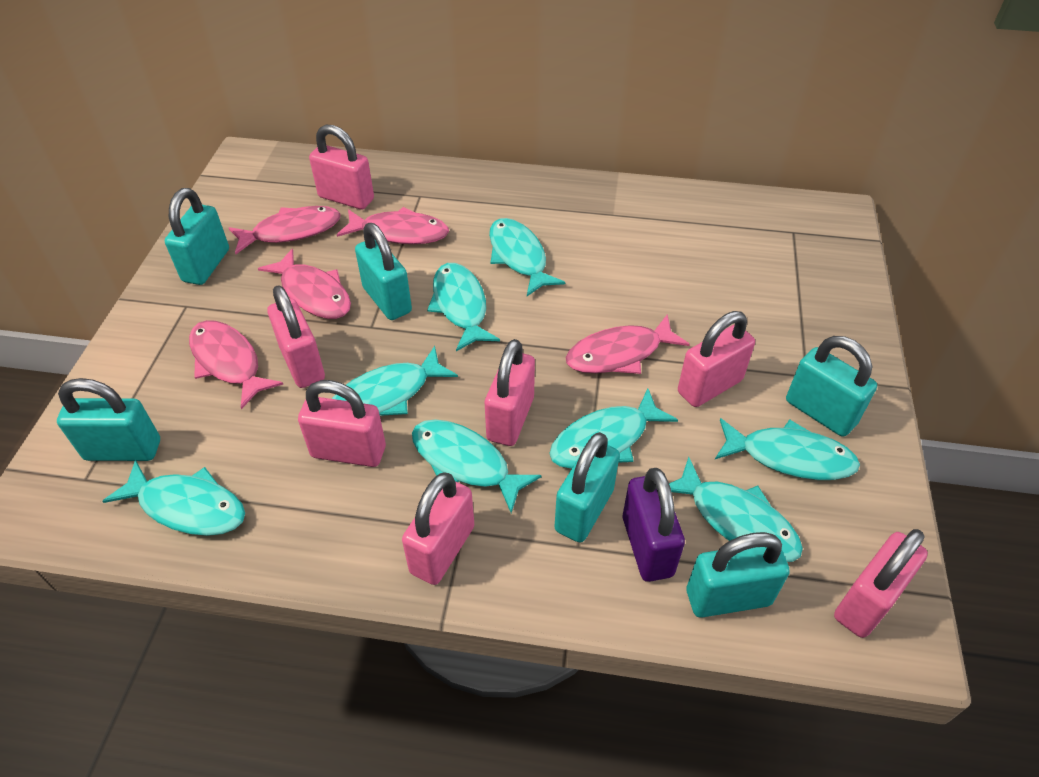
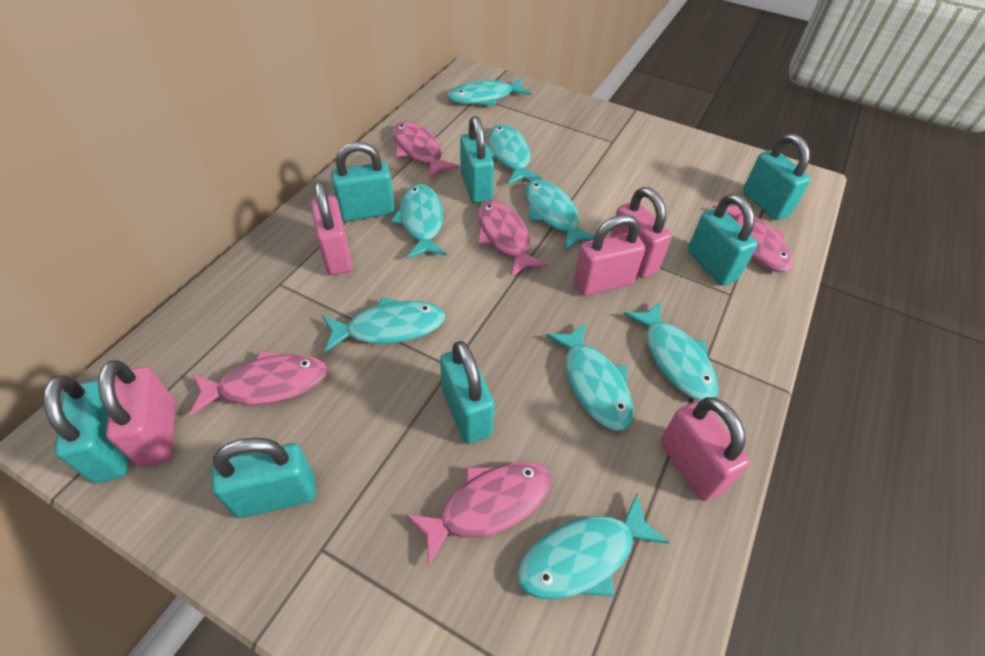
pink padlock: [268,285,325,388] [298,380,386,467] [309,125,374,209] [402,472,474,585] [485,339,535,446] [678,311,755,407] [834,529,928,638] = 7 -> [98,360,176,467] [311,181,353,275] [574,215,646,296] [610,187,672,278] [660,397,750,501] = 5
purple padlock: [623,468,685,582] = 1 -> none = 0
turquoise padlock: [57,378,160,461] [165,188,229,285] [355,223,412,320] [554,432,620,543] [686,532,790,618] [786,336,877,437] = 6 -> [43,375,128,483] [211,438,316,518] [331,142,395,222] [440,341,495,444] [460,116,494,203] [688,194,757,286] [743,134,811,220] = 7

